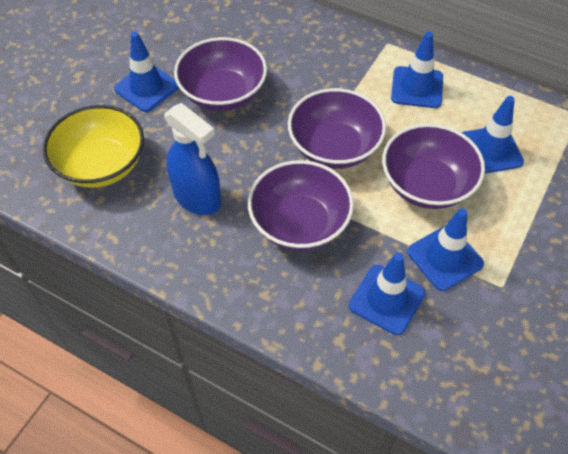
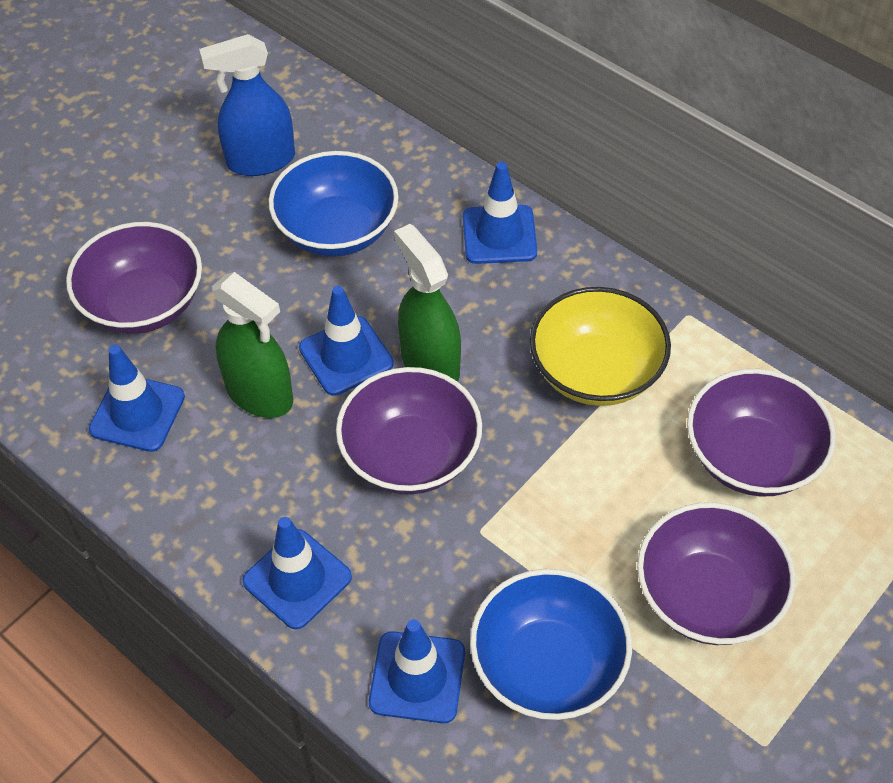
blue bowl: none = 0 -> [269,151,399,257] [470,569,632,720] = 2
green spray bottle: none = 0 -> [212,272,293,418] [394,224,461,382] = 2

